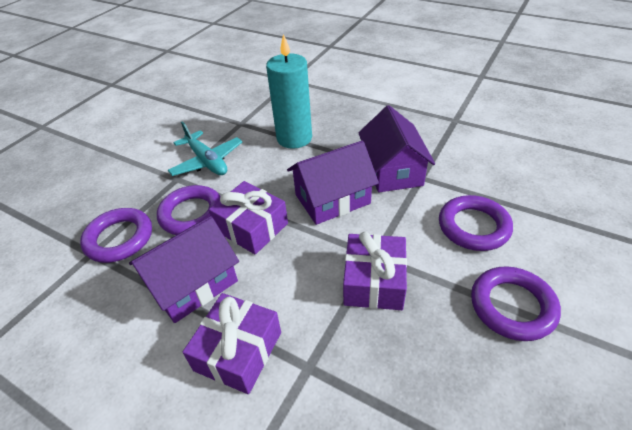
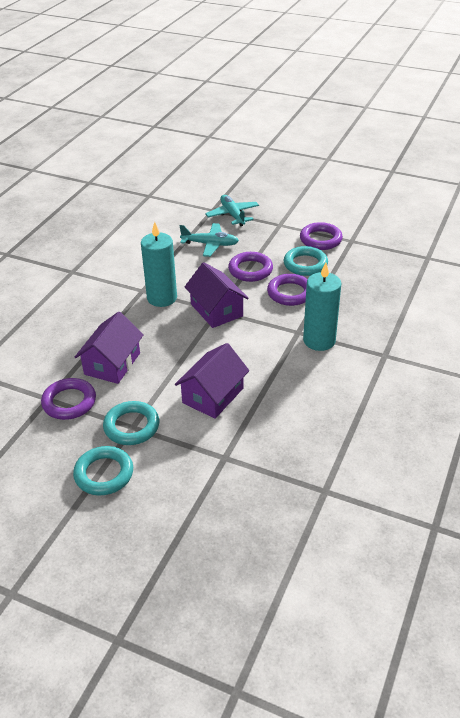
purple gift: [183,293,281,394] [209,181,288,255] [343,232,407,310] = 3 -> none = 0
turquoise candle: [266,34,312,149] = 1 -> [141,222,177,307] [303,262,342,351] = 2
turquoise plane: [168,121,242,176] = 1 -> [180,223,239,257] [205,195,259,226] = 2
turquoise ring: none = 0 -> [73,446,133,495] [103,401,159,445] [284,246,328,276] = 3

